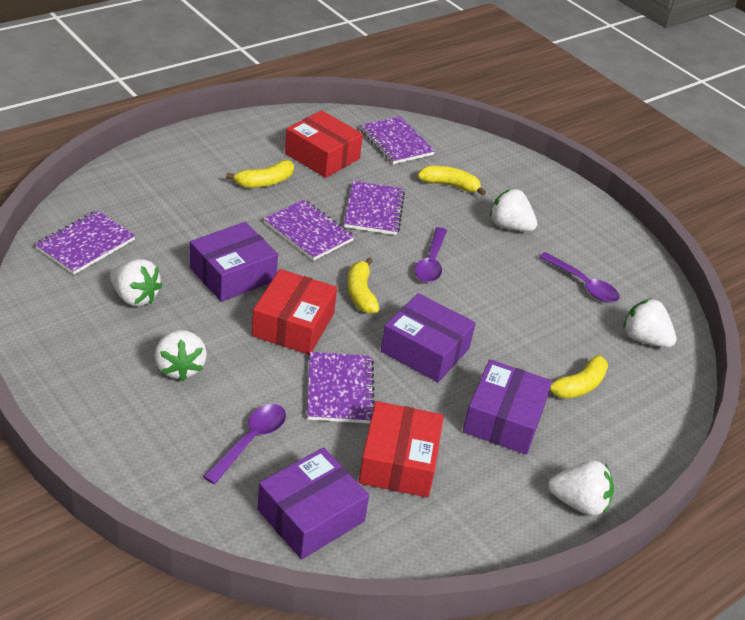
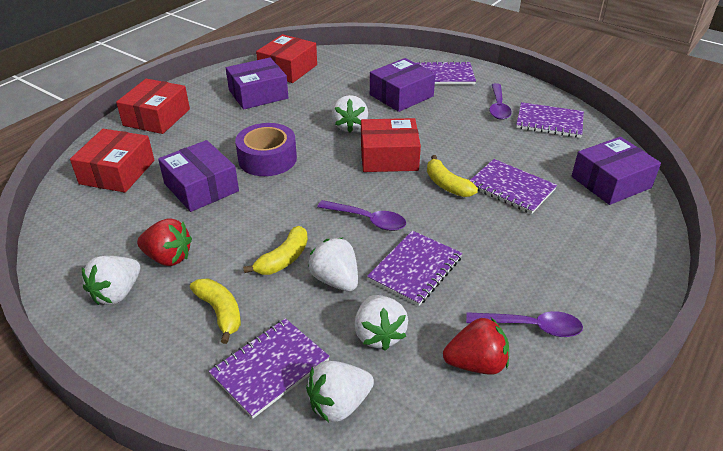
purple tape: none = 0 -> [235,123,297,176] = 1
red box: [252,269,337,355] [285,110,363,178] [359,401,444,497] = 3 -> [70,129,154,192] [116,79,190,134] [256,34,317,83] [361,118,421,172] = 4
red strawberry: none = 0 -> [137,218,192,266] [443,318,509,375] = 2
yellow banana: [226,160,294,188] [347,257,380,314] [418,166,486,196] [550,355,608,399] = 4 -> [190,279,241,344] [243,226,308,275] [427,155,478,197] = 3

